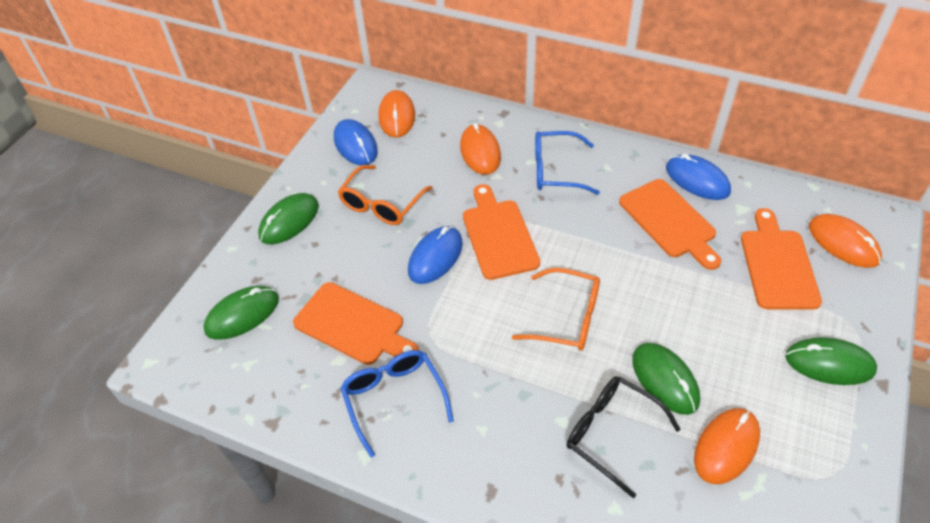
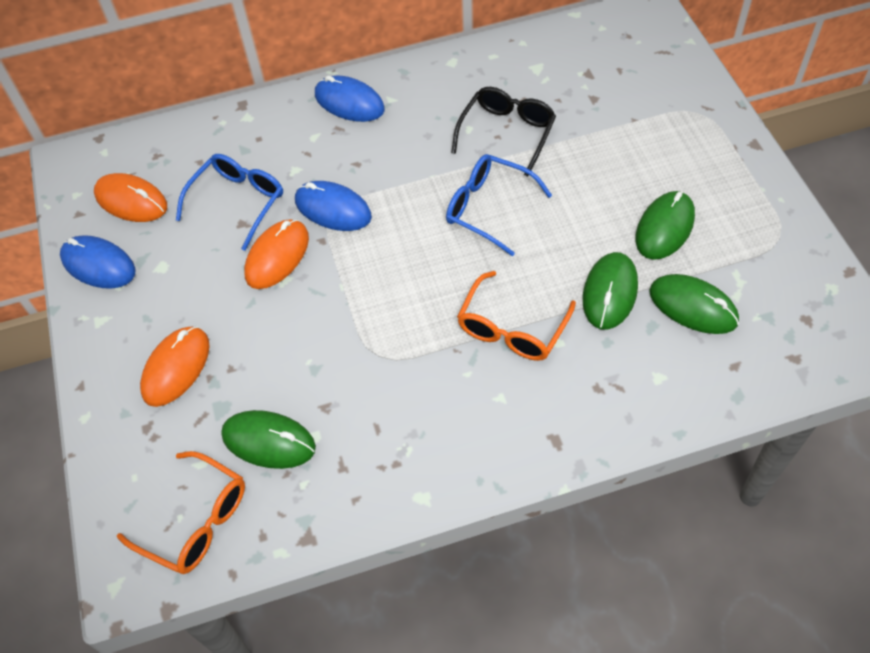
orange cutting board: [293,282,419,365] [463,184,540,280] [619,179,721,270] [741,208,822,310] = 4 -> none = 0
orange mouse: [378,90,415,138] [460,123,501,175] [694,408,760,484] [809,214,882,268] = 4 -> [94,173,167,222] [140,326,210,407] [244,219,309,289] = 3

